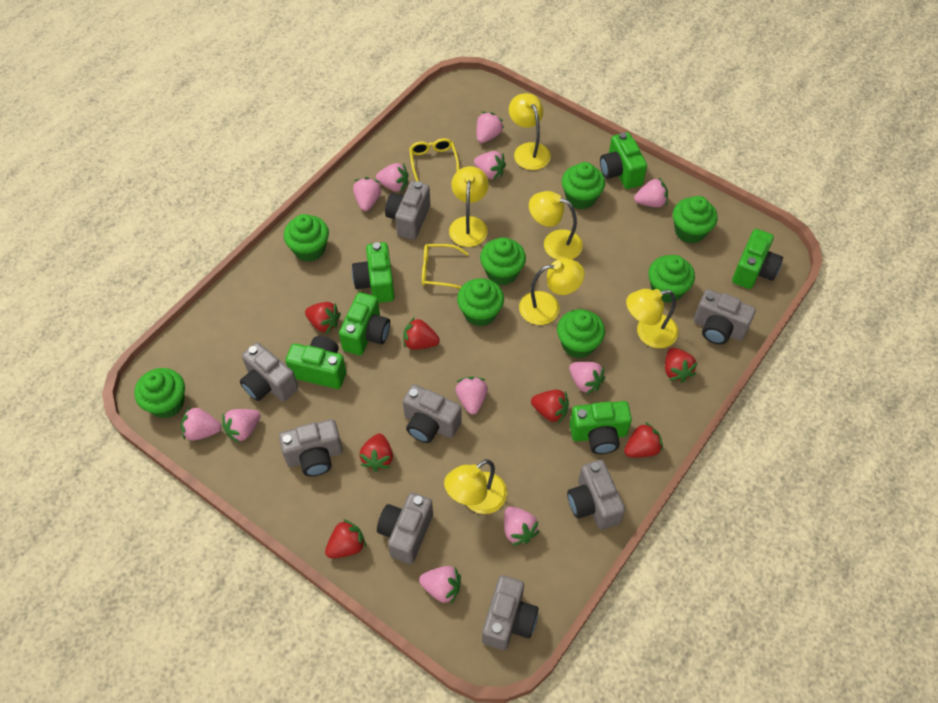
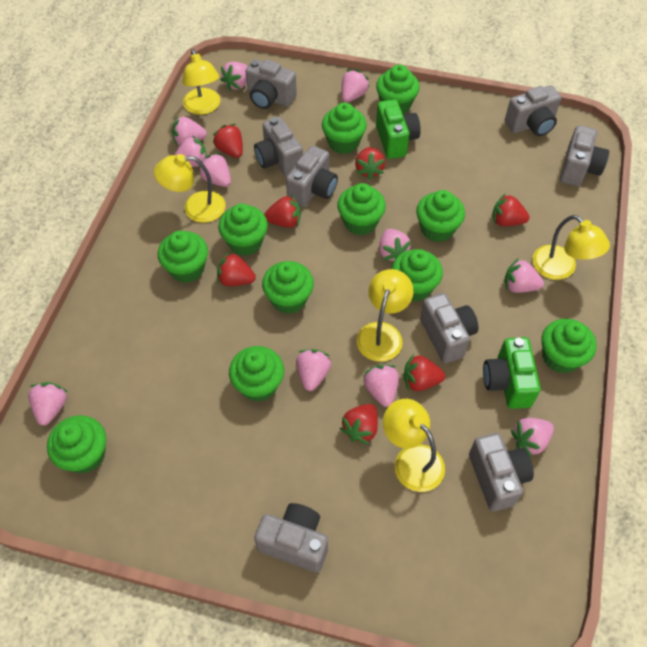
green camera: [285,336,346,389] [339,292,390,355] [352,242,395,303] [570,401,632,454] [600,132,647,189] [732,229,783,289] = 6 -> [376,99,421,159] [483,337,541,409] = 2
green cupcake: [134,368,185,418] [284,214,329,262] [457,278,504,327] [480,237,526,285] [557,309,605,358] [562,162,605,209] [648,255,695,303] [673,196,717,244] = 8 -> [47,415,106,473] [158,230,208,283] [218,204,268,256] [229,346,284,402] [262,261,314,314] [322,103,367,154] [337,183,386,235] [376,65,420,114] [392,249,443,302] [416,190,465,242] [541,319,596,373] = 11
yellow glasses: [409,138,459,182] [422,244,469,289] = 2 -> none = 0
yellow lamp: [444,459,507,514] [449,166,489,247] [509,93,551,170] [519,258,585,325] [529,191,583,260] [626,289,678,348] = 6 -> [154,154,226,223] [183,49,220,115] [357,269,413,362] [383,399,445,492] [532,215,610,280] = 5

